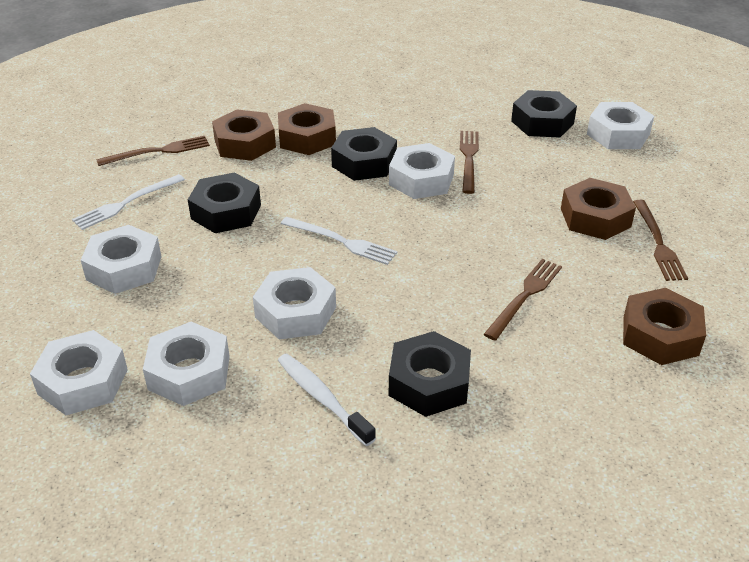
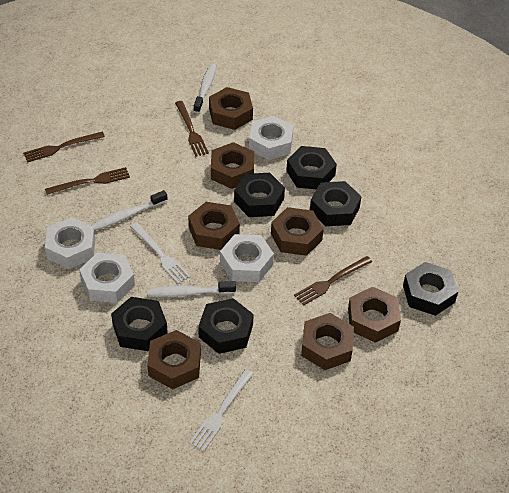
black nut: [188,172,261,233] [331,127,397,181] [389,331,471,417] [511,90,577,137] = 4 -> [111,297,168,351] [198,298,254,354] [234,173,285,217] [286,146,337,189] [310,181,361,227] [403,262,458,316] = 6
brown nut: [212,109,276,161] [278,103,336,155] [561,178,636,240] [623,288,706,365] = 4 -> [147,330,201,389] [188,202,240,250] [209,87,253,130] [211,142,254,189] [271,207,324,256] [301,313,354,370] [348,287,401,343] = 7
white nut: [30,330,128,415] [81,225,162,294] [143,322,230,406] [253,267,336,339] [389,143,455,199] [587,102,654,149] = 6 -> [45,217,95,269] [79,252,135,303] [220,234,274,282] [249,116,293,160] = 4
white toothbrush: [278,354,376,446] = 1 -> [91,190,168,231] [148,281,236,297] [193,63,217,113] = 3

